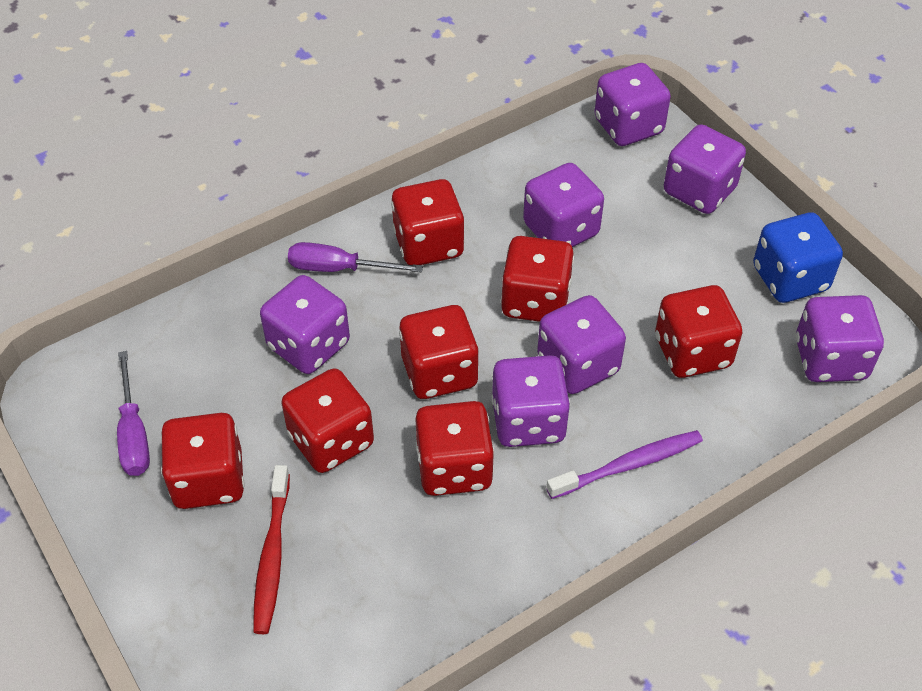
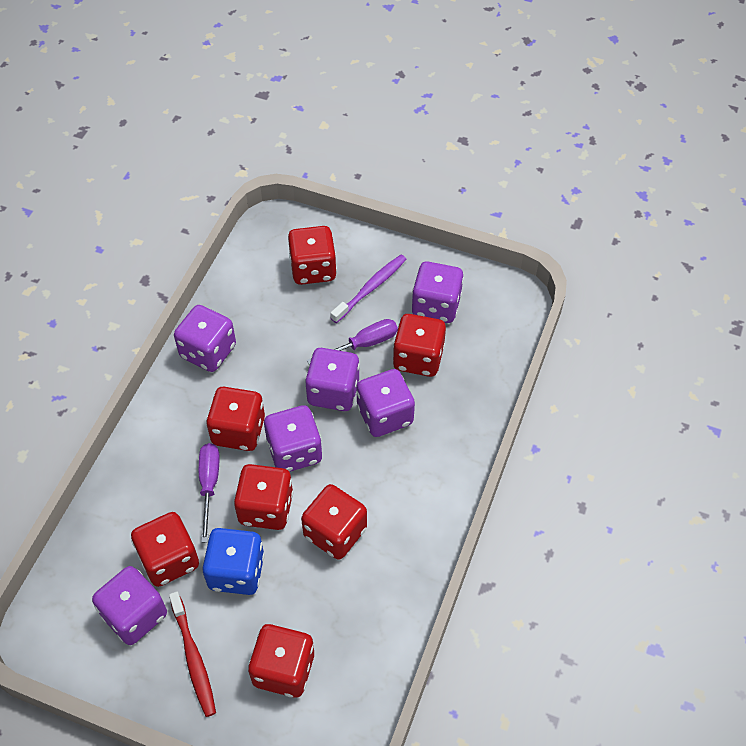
purple dice: [260,275,350,374] [491,355,570,447] [523,163,604,247] [537,295,626,394] [594,63,671,146] [664,124,746,214] [796,295,884,382] = 7 -> [92,566,167,645] [174,305,236,372] [264,405,322,472] [305,348,360,411] [356,369,415,437] [412,261,464,323] = 6

